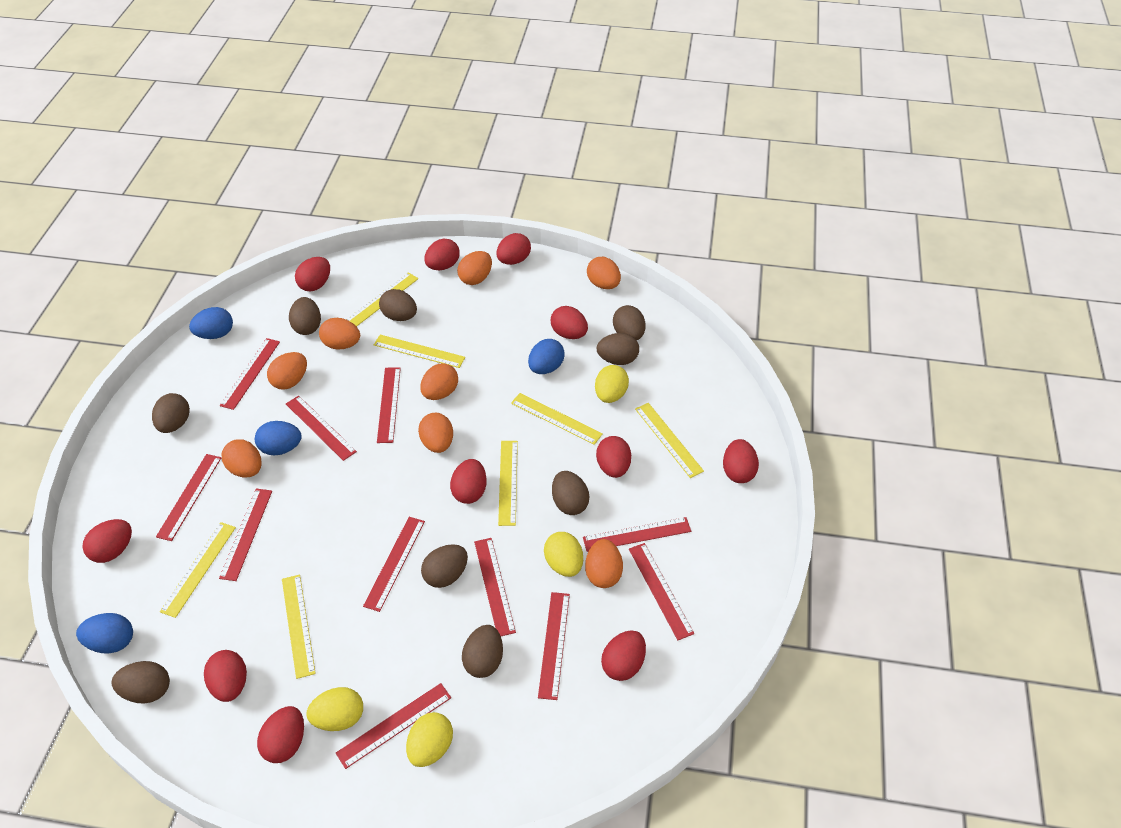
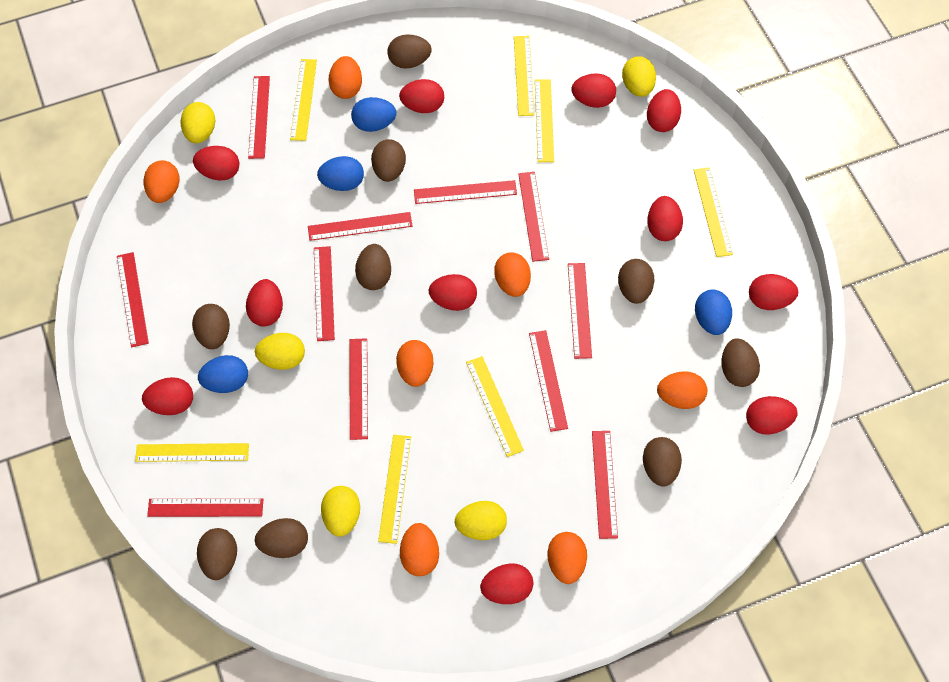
orange egg: [221,439,262,477] [267,352,307,390] [319,318,360,350] [418,413,453,453] [420,363,458,400] [457,251,492,285] [585,539,623,588] [587,257,621,289] = 8 -> [144,160,180,203] [329,56,362,99] [396,340,433,387] [400,523,439,576] [494,252,531,297] [547,532,587,584] [657,371,707,409] = 7
yellow egg: [306,687,363,731] [406,712,453,767] [544,532,583,577] [595,365,629,403] = 4 -> [180,102,215,143] [255,333,305,370] [321,486,360,537] [455,501,507,540] [622,56,656,97] = 5

